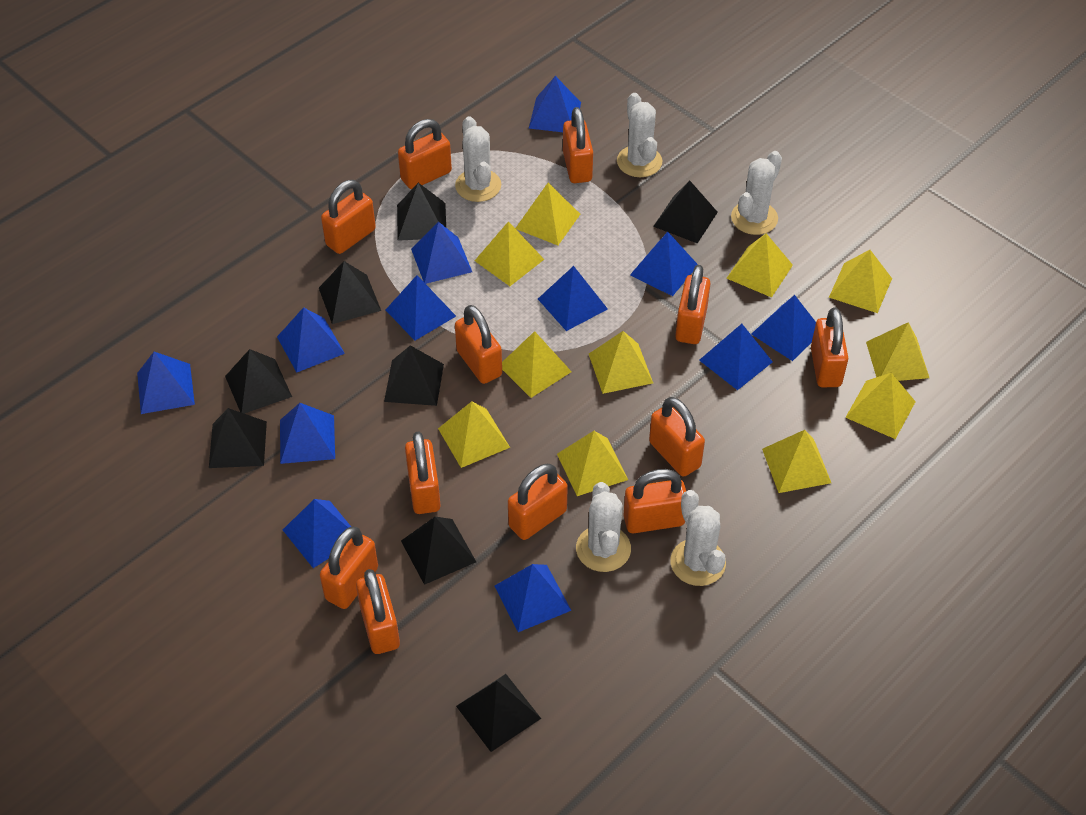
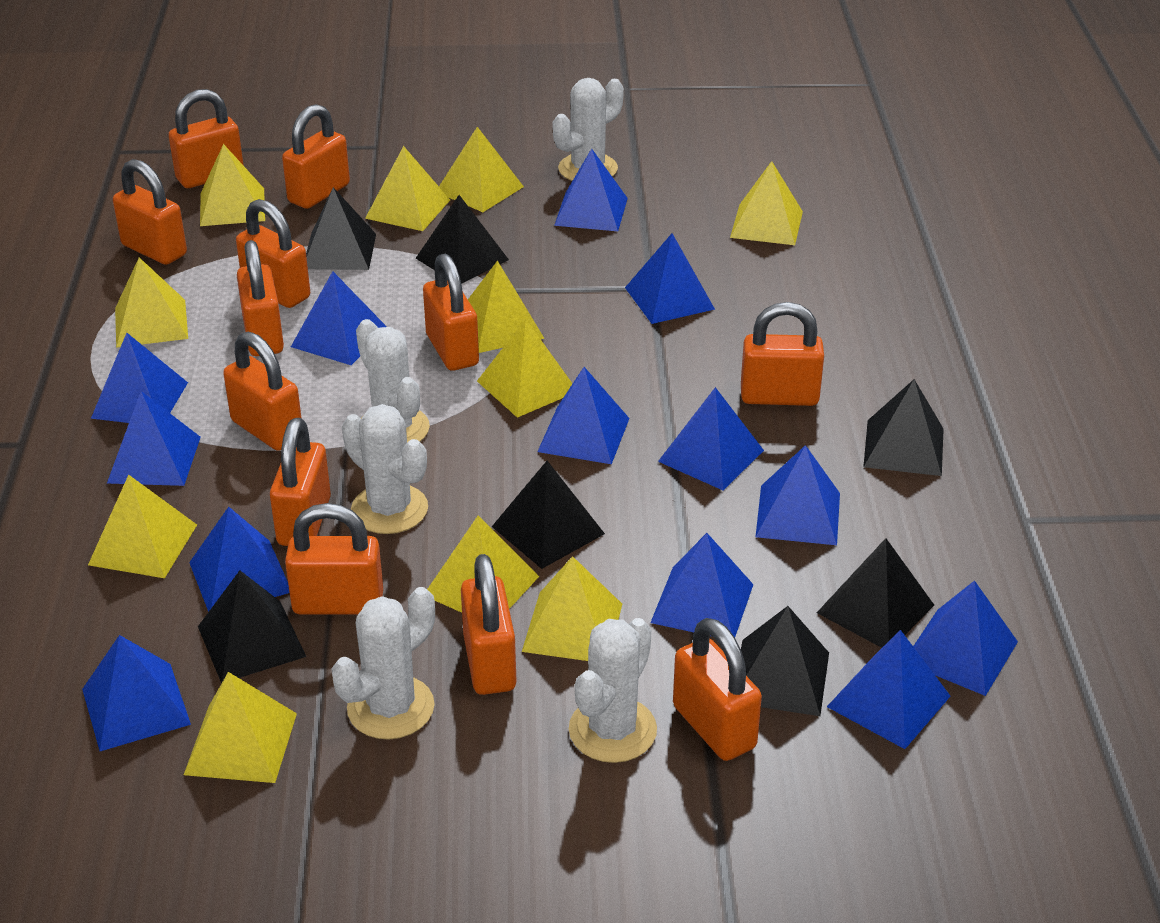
black pyramid: [209,408,267,468] [225,349,292,414] [319,261,381,324] [384,345,444,406] [397,183,446,241] [401,517,476,585] [456,674,541,752] [653,180,718,244] = 8 -> [198,571,306,683] [306,187,376,270] [416,195,509,284] [492,461,605,569] [741,606,829,716] [817,538,934,648] [863,379,944,476] = 7
blue pyramid: [137,352,195,414] [277,307,345,373] [280,403,335,464] [283,499,351,568] [386,275,456,341] [411,222,472,284] [495,564,572,632] [529,76,581,132] [538,266,608,331] [630,232,698,296] [699,324,773,390] [751,295,816,361] = 12 -> [82,635,191,751] [91,333,188,423] [107,391,201,486] [189,507,289,612] [291,271,387,365] [537,367,630,464] [554,149,628,231] [625,233,715,324] [650,533,754,637] [658,387,764,490] [755,445,840,545] [827,630,950,749] [913,580,1018,696] = 13

